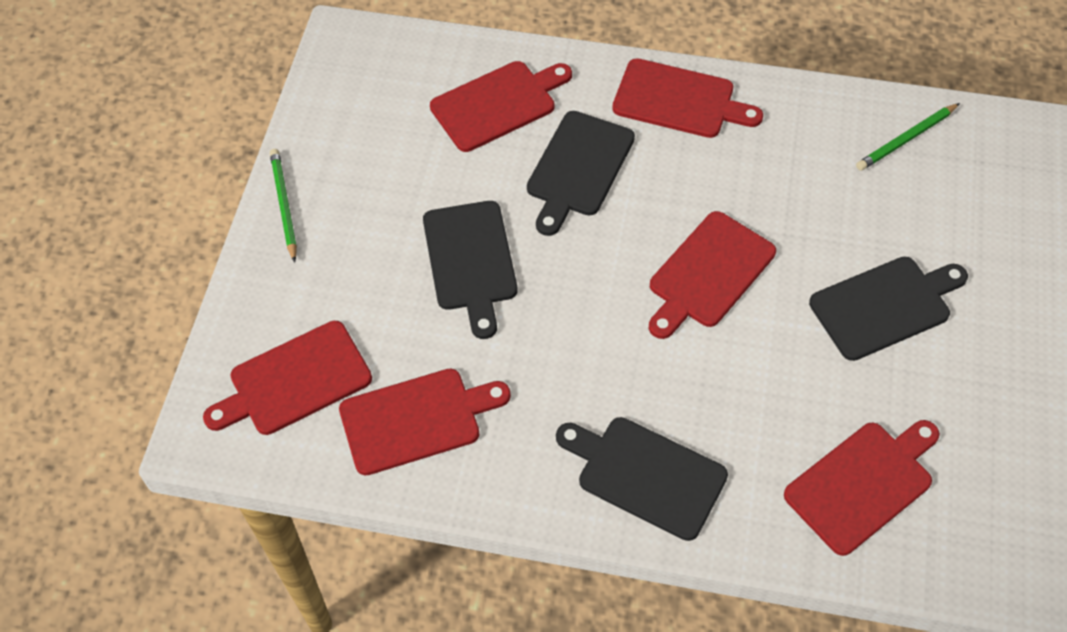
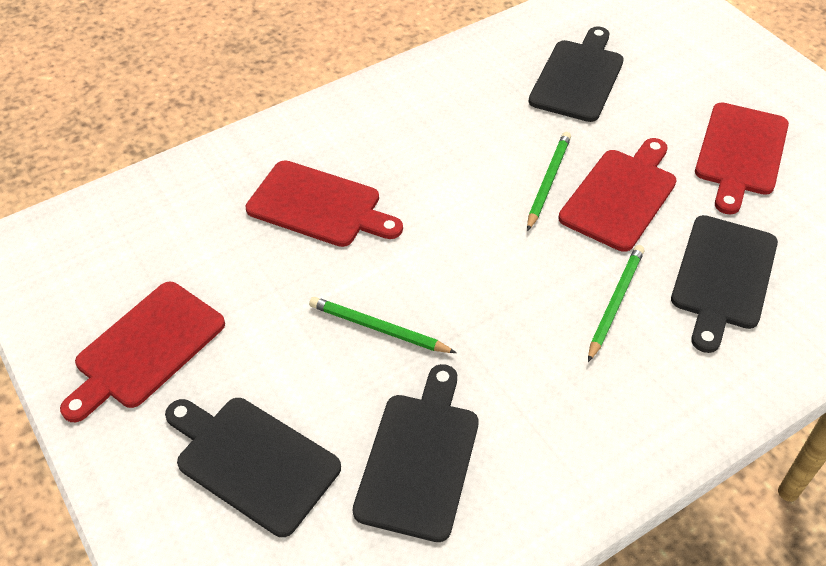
green pencil: [270,149,297,262] [856,103,960,171] = 2 -> [309,297,456,353] [527,132,571,231] [588,245,644,362] = 3
red cutting board: [203,321,372,435] [339,369,511,476] [430,61,572,152] [612,58,763,138] [649,211,776,339] [784,420,940,556] = 6 -> [60,282,225,422] [246,160,403,247] [558,138,677,252] [695,103,789,215] = 4

